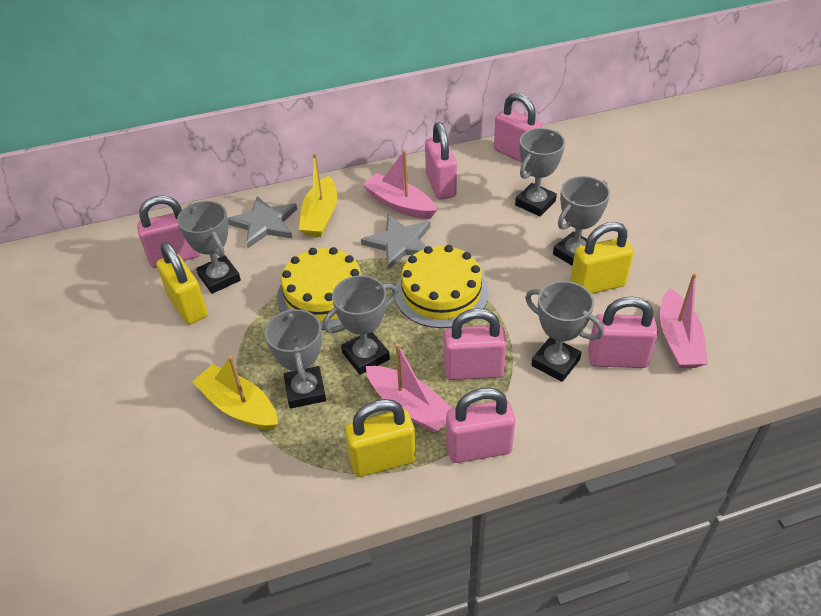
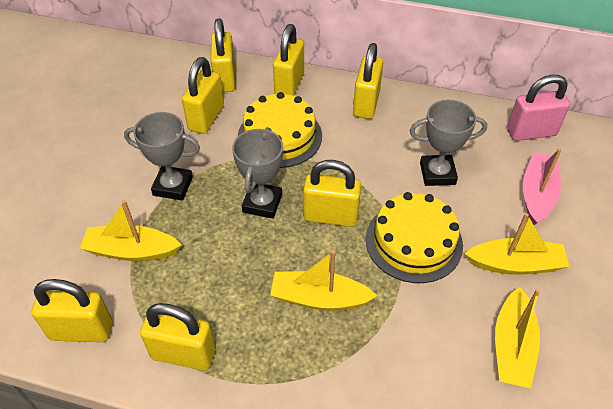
grey star: [228,196,297,248] [361,214,430,269] = 2 -> none = 0
grey trophy: [177,201,241,294] [265,307,326,409] [323,275,398,375] [515,128,565,216] [525,281,604,382] [553,176,610,266] = 6 -> [124,112,200,200] [232,127,283,219] [410,100,487,186] = 3
pink boat: [362,150,437,219] [366,344,453,432] [660,273,708,368] = 3 -> [523,148,562,225] = 1
pink padlock: [137,195,201,268] [425,122,457,199] [444,308,507,380] [446,388,515,463] [494,93,543,163] [588,297,658,368] = 6 -> [507,74,570,141] = 1
yellow boat: [192,355,278,430] [299,153,337,237] = 2 -> [80,200,182,261] [270,250,377,311] [464,213,569,275] [495,287,540,388] = 4
yellow padlock: [156,242,208,325] [345,399,416,477] [570,222,634,294] = 3 -> [32,279,112,342] [140,303,215,371] [182,57,224,134] [211,18,235,92] [273,24,304,96] [303,160,361,227] [353,43,383,119] = 7

